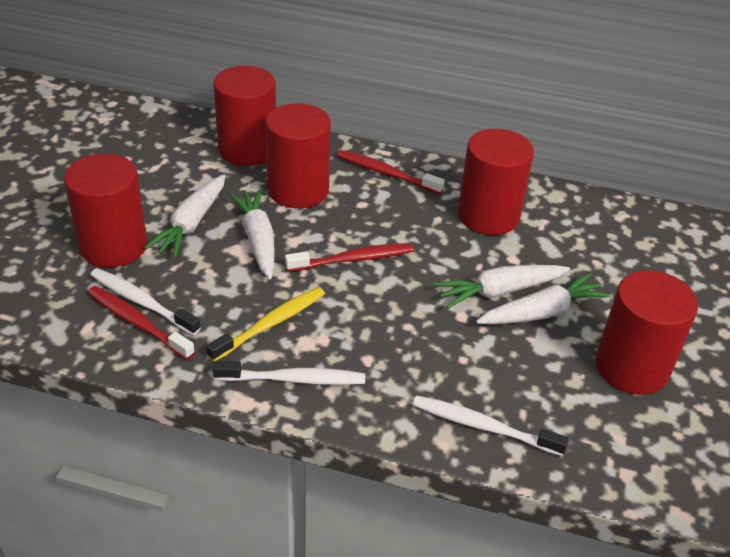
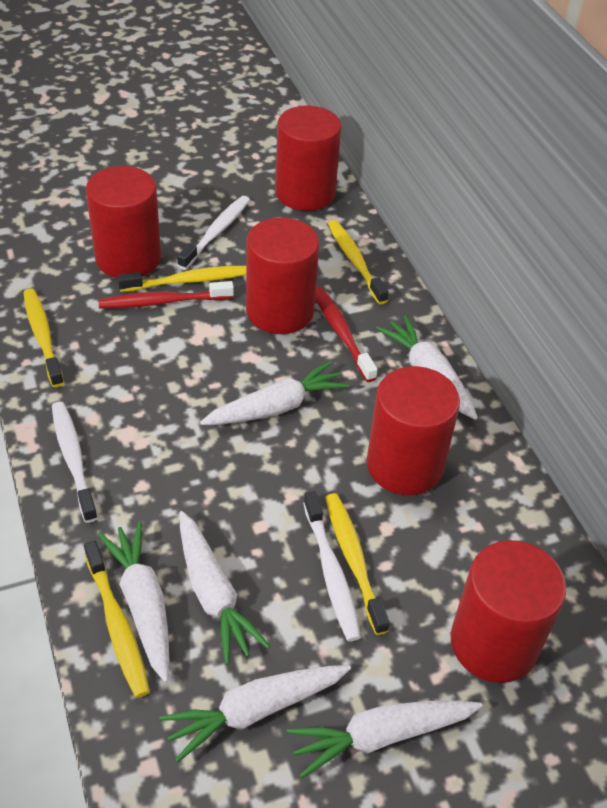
red toothbrush: [87,286,195,360] [285,243,414,272] [336,150,445,194] = 3 -> [98,281,234,308] [315,286,378,382] = 2
white carrot: [144,174,225,258] [229,189,275,279] [434,265,570,309] [476,273,611,325] = 4 -> [98,521,170,682] [159,665,351,763] [179,511,270,665] [200,361,349,425] [287,701,482,778] [376,315,478,420] = 6
yellow toothbrush: [206,287,325,362] = 1 -> [23,288,64,387] [84,541,150,698] [117,266,246,292] [325,493,390,635] [328,220,389,304] = 5

